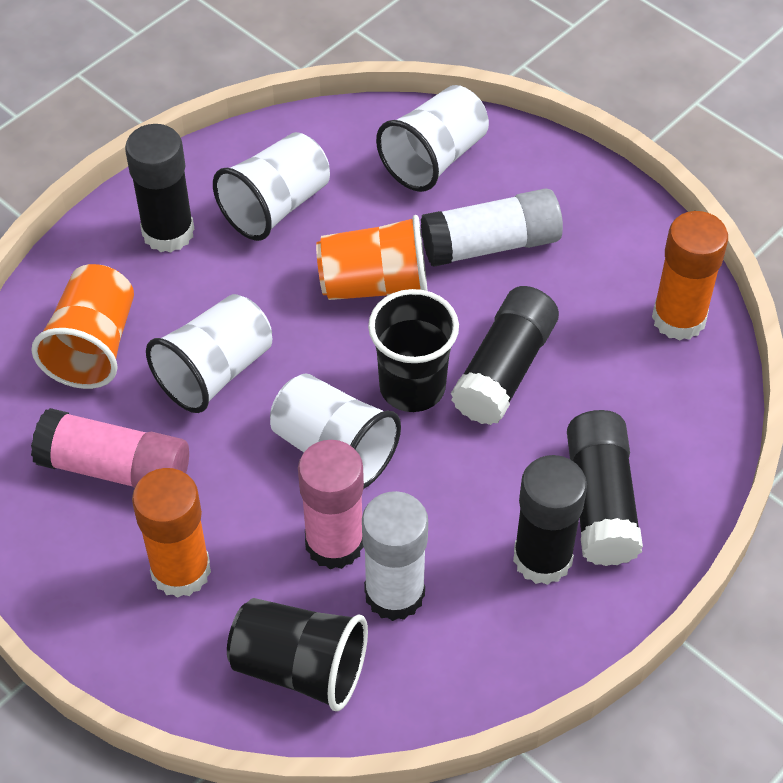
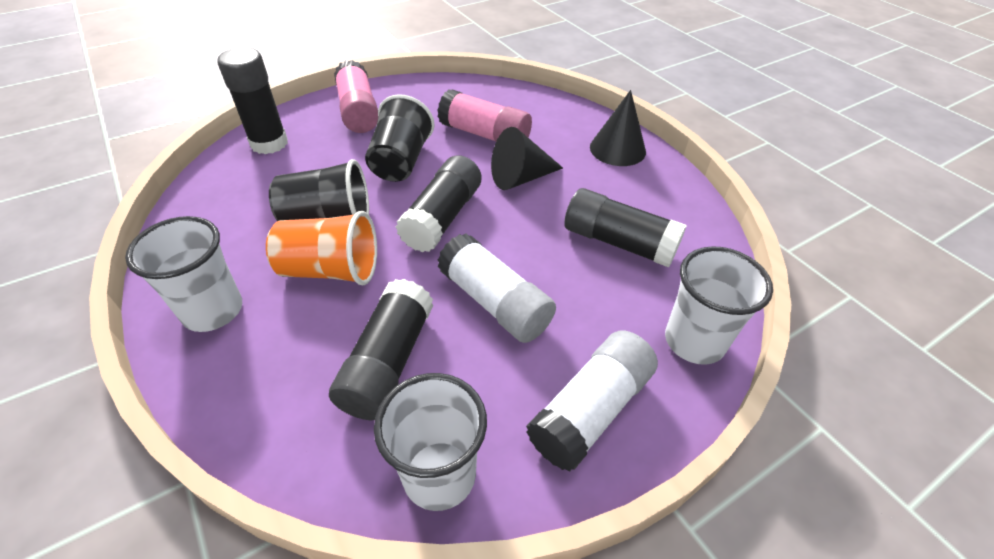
black cone: none = 0 -> [491,127,563,190] [590,90,646,166] = 2
orange cup: [31,264,134,389] [316,215,428,300] = 2 -> [266,211,377,285] = 1
orange glue stick: [132,468,211,598] [652,211,728,341] = 2 -> none = 0
white cup: [146,294,272,413] [213,132,330,241] [270,373,401,489] [376,85,489,192] = 4 -> [125,216,242,332] [374,373,487,511] [665,246,773,365] = 3

